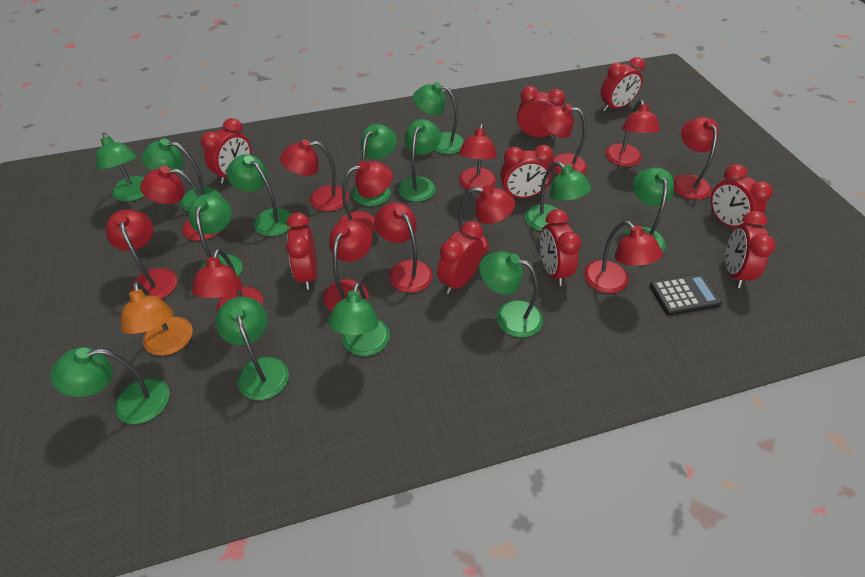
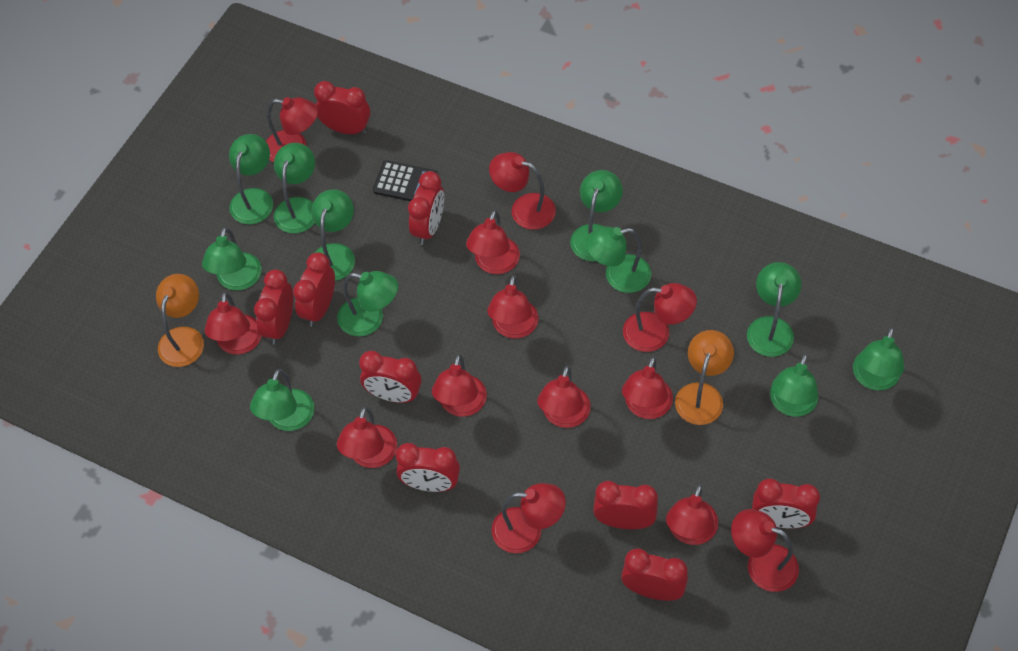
green lamp: [50,347,170,424] [96,133,145,202] [141,139,220,211] [188,194,243,276] [215,297,289,400] [226,154,292,236] [328,282,390,356] [352,124,397,206] [398,119,441,202] [413,82,464,154] [479,251,543,337] [525,162,591,231] [623,167,674,252] = 13 -> [202,227,262,291] [229,134,273,224] [250,369,315,431] [274,143,315,233] [311,189,355,281] [337,271,398,336] [570,170,623,261] [585,227,651,293] [747,262,802,357] [770,354,818,417] [853,327,904,391] = 11
orange lamp: [121,281,193,356] = 1 -> [156,274,204,367] [675,330,734,425] = 2

